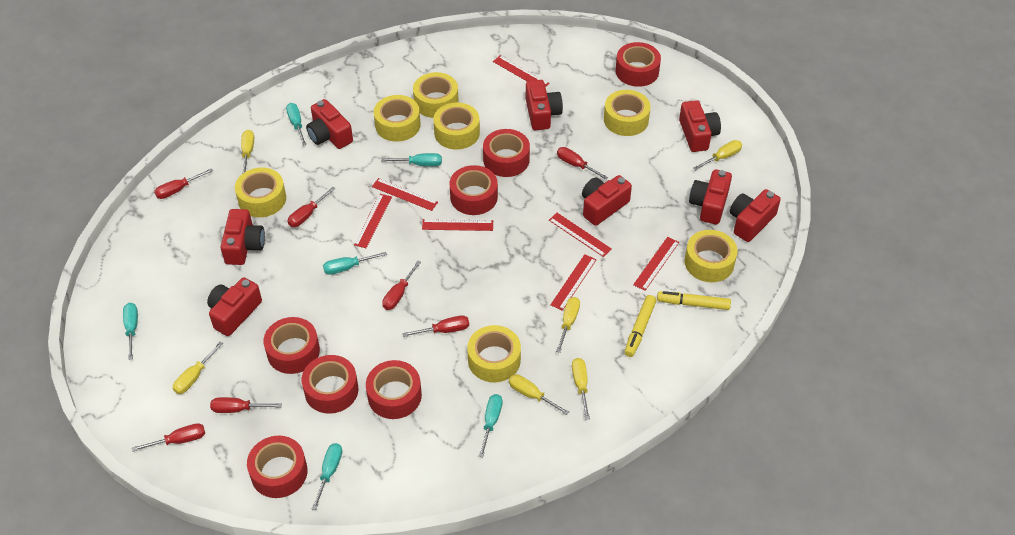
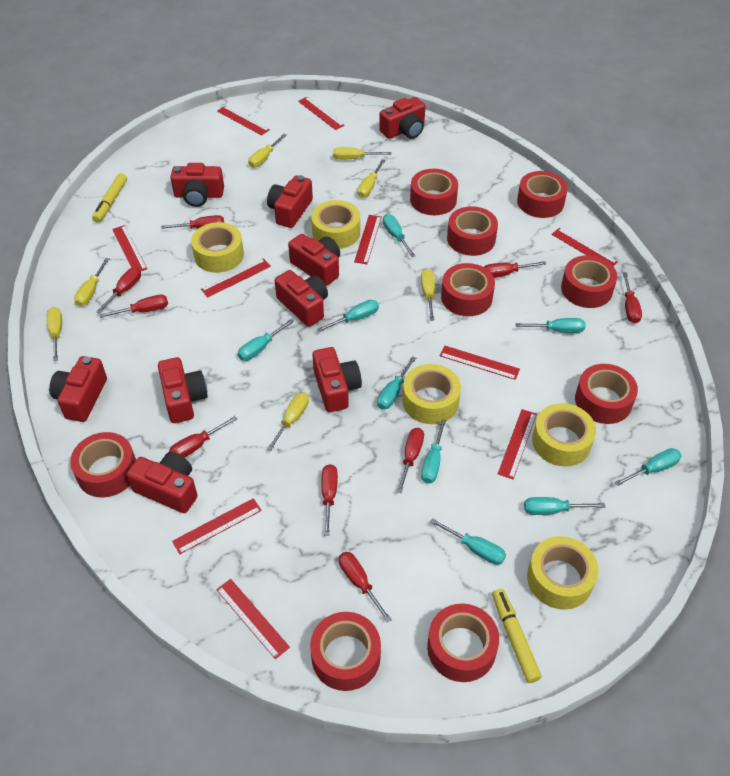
red camera: [207,277,262,336] [221,209,265,265] [306,99,353,149] [526,80,563,130] [582,175,632,226] [679,100,721,152] [689,169,732,225] [730,189,781,242] = 8 -> [49,356,107,422] [127,452,197,513] [158,357,208,423] [170,163,224,207] [267,175,313,228] [275,270,328,327] [288,234,340,286] [312,347,362,412] [379,97,425,139] = 9
red ruler: [354,194,392,248] [372,178,438,211] [422,219,493,231] [493,55,549,87] [549,213,612,257] [550,254,597,311] [633,237,679,291] = 7 -> [112,225,147,271] [172,498,262,554] [201,258,271,297] [216,579,290,659] [217,106,270,136] [298,97,345,130] [354,215,382,264] [439,345,520,380] [498,409,537,479] [551,228,618,266] = 10
red screwdriver: [132,423,205,452] [154,168,213,199] [210,397,282,413] [287,187,336,227] [382,261,421,310] [402,315,469,337] [557,147,608,180] = 7 -> [96,267,141,314] [100,295,168,318] [161,215,224,229] [169,416,237,458] [321,464,338,536] [339,552,392,623] [397,428,424,493] [484,261,546,278] [622,272,642,323] = 9
red tape: [247,436,308,498] [264,317,320,374] [302,355,358,414] [366,360,422,419] [450,165,498,215] [483,129,530,177] [615,42,661,87] = 7 -> [70,432,136,498] [310,612,381,691] [410,169,458,215] [427,604,499,682] [441,263,495,316] [447,206,498,256] [517,171,568,218] [561,255,617,308] [575,364,638,424] = 9
turquoise screwdriver: [123,303,138,360] [286,103,306,146] [312,443,342,510] [323,252,387,275] [381,153,442,166] [479,394,502,457] = 6 -> [238,319,294,361] [317,300,379,332] [377,356,416,410] [383,214,415,257] [421,419,446,484] [430,518,506,565] [515,318,586,333] [524,497,605,515] [615,448,682,486] = 9
yellow screwdriver: [173,342,223,394] [241,130,254,174] [509,374,569,415] [556,297,580,353] [572,358,590,420] [693,140,742,171] = 6 -> [47,307,62,361] [74,258,110,306] [248,134,287,168] [267,393,309,451] [333,147,391,159] [357,159,386,198] [421,269,435,321] = 7
yellow tape: [235,167,286,217] [374,95,421,142] [413,72,459,118] [433,102,480,150] [467,325,521,382] [604,90,651,136] [685,230,738,282] = 7 -> [191,222,244,273] [311,200,360,249] [403,364,461,424] [527,536,599,610] [532,403,596,467] = 5

